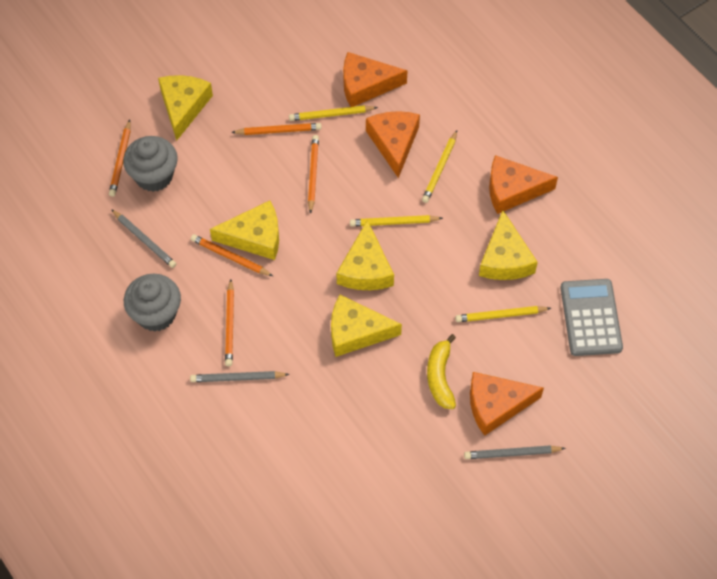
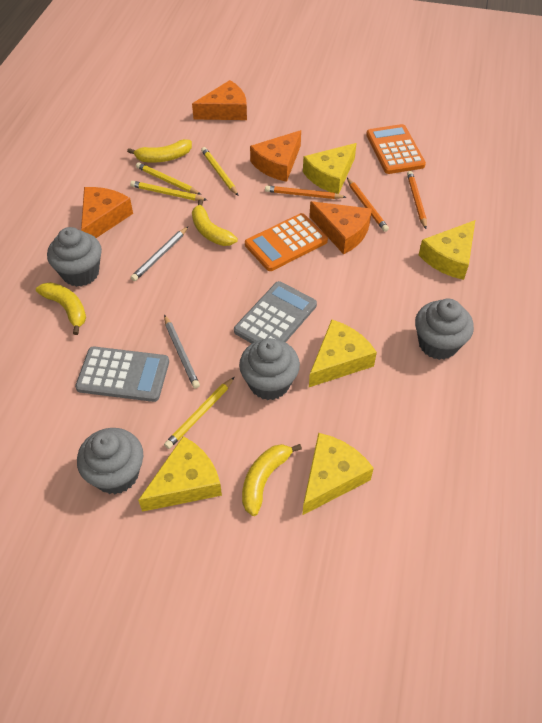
grey calculator: [560,279,623,356] = 1 -> [75,346,169,402] [234,281,317,344] = 2
grey cupcake: [123,136,178,192] [124,274,181,332] = 2 -> [47,227,102,287] [77,428,143,494] [239,338,300,400] [415,298,474,360] = 4
grey pencil: [111,209,176,268] [190,371,290,382] [464,445,566,459] = 3 -> [131,226,189,281] [164,315,200,388] = 2
orange calculator: none = 0 -> [245,213,328,271] [366,124,426,174] = 2
orange pencil: [109,120,131,197] [191,234,273,276] [225,279,234,366] [231,123,322,135] [308,135,319,214] = 5 -> [265,186,346,199] [347,178,389,232] [407,171,427,229] = 3
yellow banana: [427,334,456,409] = 1 -> [36,282,86,335] [127,139,192,163] [192,199,238,246] [242,444,302,516] = 4

